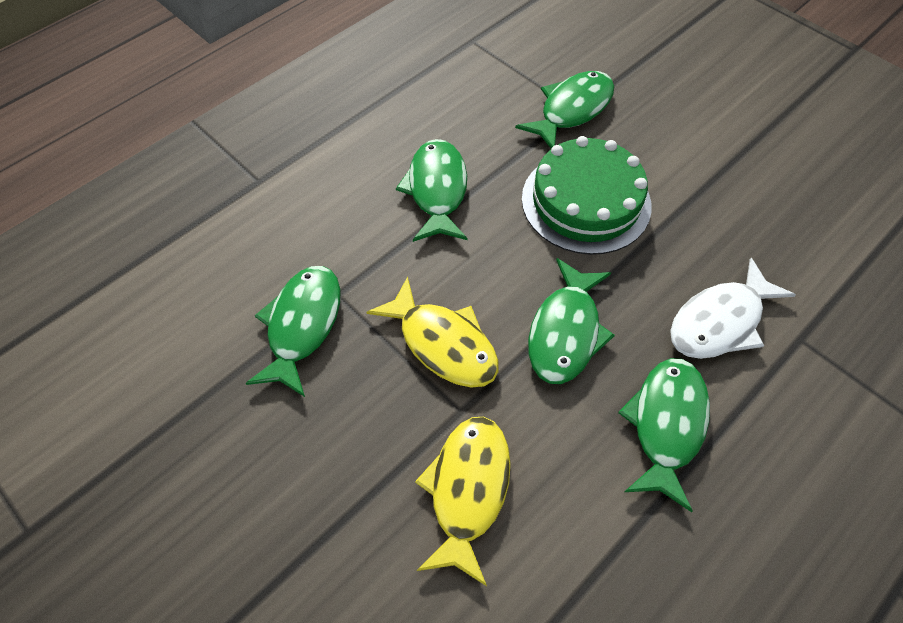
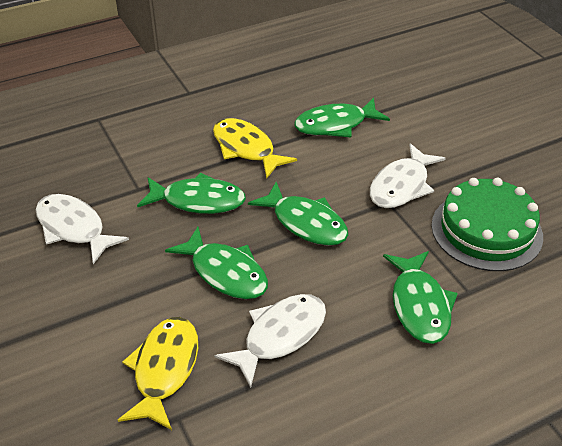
white fish: [670,258,796,359] = 1 -> [36,194,129,264] [214,294,326,388] [370,143,446,208] = 3

